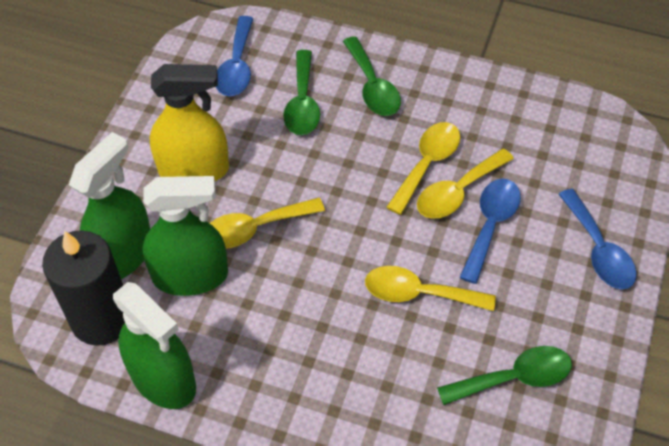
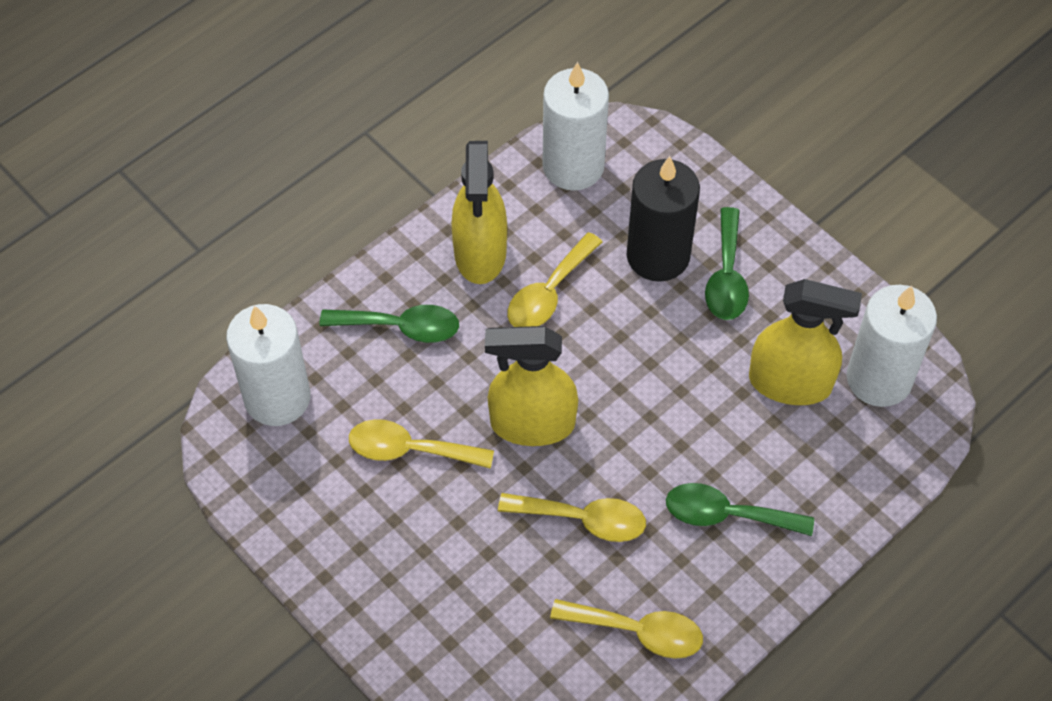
blue spoon: [216,16,254,96] [459,178,521,284] [559,189,637,289] = 3 -> none = 0
green spray bottle: [69,132,150,279] [113,282,196,409] [142,176,228,296] = 3 -> none = 0
white candle: none = 0 -> [226,304,311,426] [542,62,609,191] [847,285,937,407] = 3
yellow spray bottle: [150,64,229,181] = 1 -> [451,141,507,284] [485,326,578,446] [749,279,862,405] = 3

